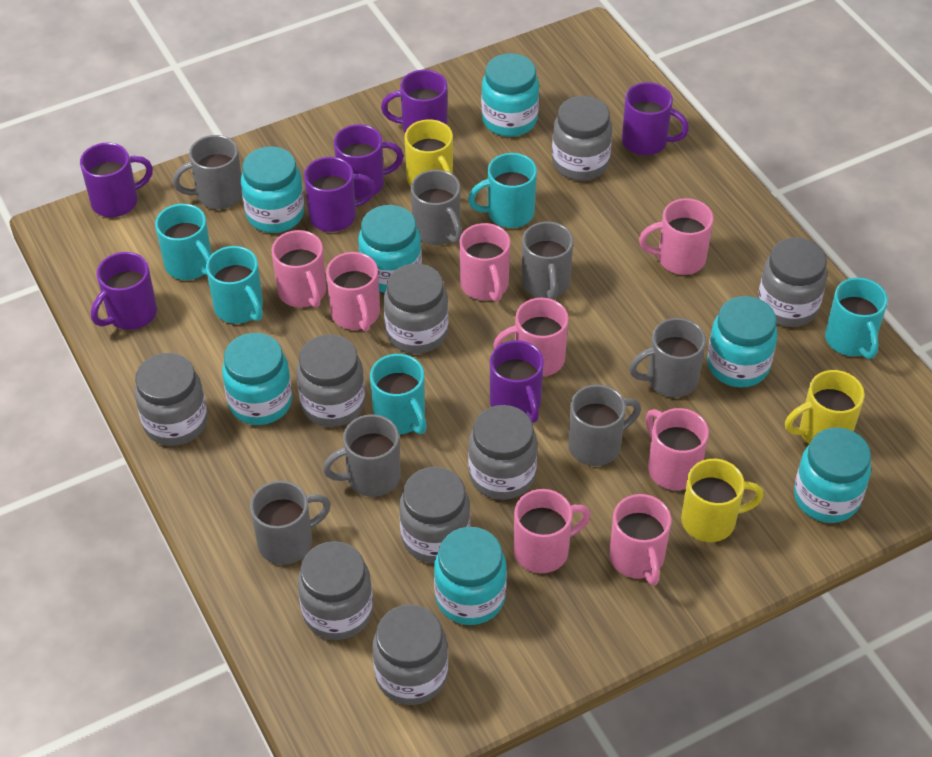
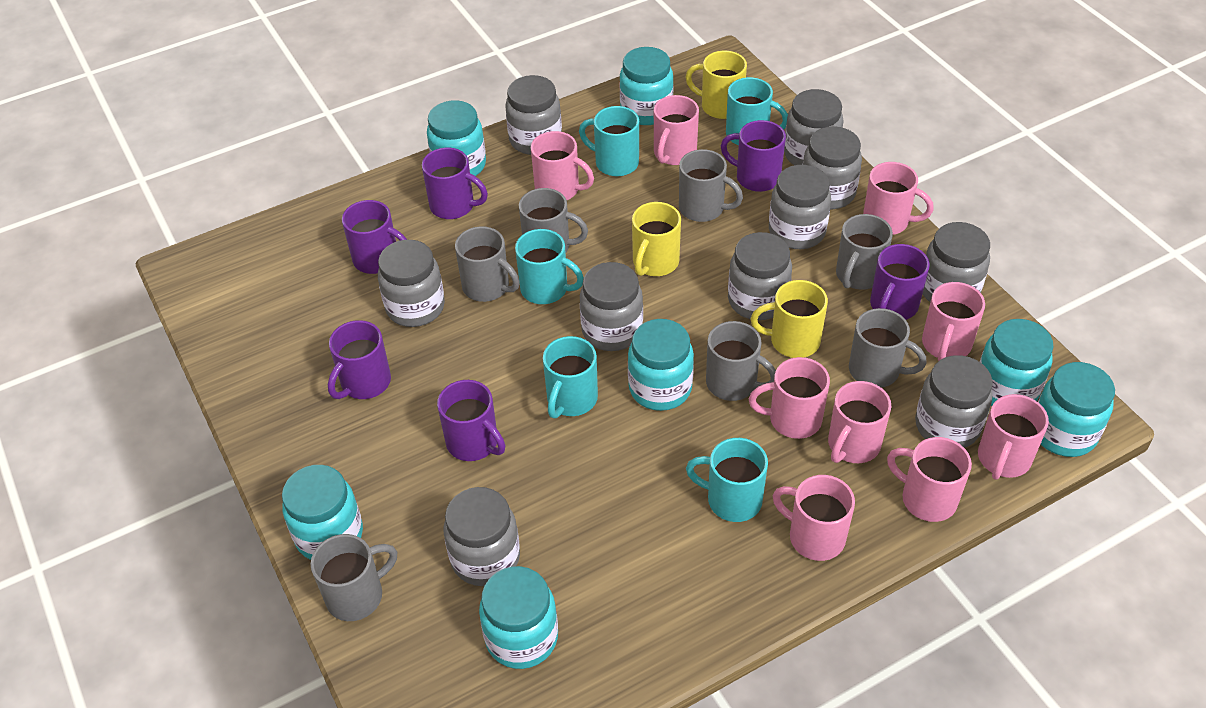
grey jar: [134,353,207,446] [296,334,365,427] [298,541,373,640] [372,604,448,705] [384,264,448,354] [399,467,470,563] [468,405,537,500] [552,96,612,181] [758,238,827,327] = 9 -> [378,240,445,327] [444,487,520,586] [505,75,562,155] [580,262,643,351] [728,232,792,320] [769,165,831,249] [784,89,844,165] [803,126,862,209] [915,355,993,448] [923,222,990,302] = 10
pink mug: [271,230,326,308] [326,252,380,332] [459,223,510,302] [493,298,569,377] [514,489,591,573] [609,494,671,585] [639,198,713,275] [646,408,709,490] = 8 -> [531,131,594,200] [654,95,699,165] [749,357,830,439] [773,475,855,561] [828,381,891,463] [863,162,934,235] [887,437,972,522] [922,282,985,361] [978,394,1049,480] = 9
purple mug: [80,142,153,217] [91,252,157,330] [304,157,375,232] [334,124,404,199] [381,70,447,133] [490,340,544,423] [622,82,689,155] = 7 -> [328,320,391,399] [342,200,407,274] [422,148,488,219] [437,380,506,461] [721,120,786,192] [870,244,930,320] = 6

